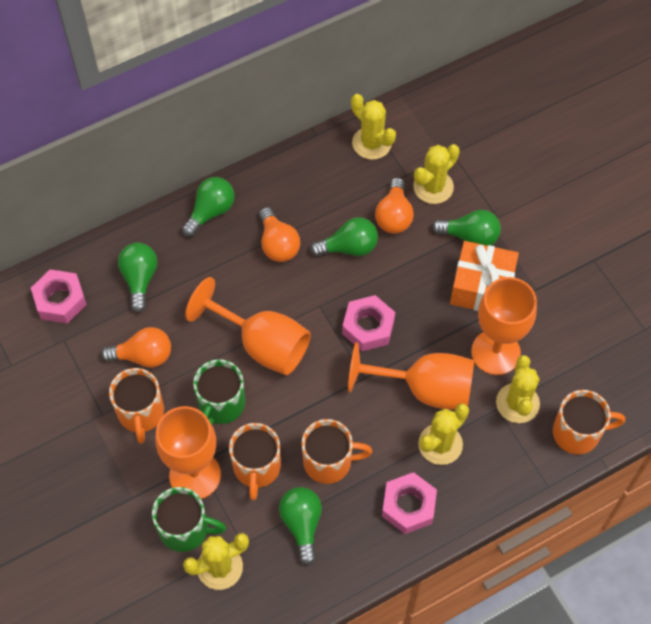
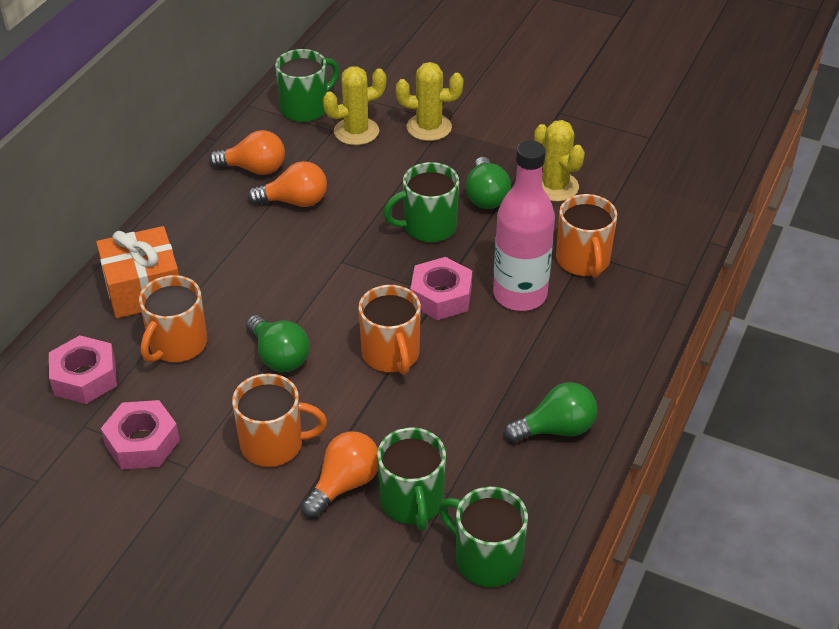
green light bulb: [118,243,157,313] [182,177,235,237] [279,487,322,566] [310,217,378,257] [432,210,501,246] = 5 -> [246,315,310,372] [465,157,511,209] [504,382,597,442] = 3
green mug: [152,487,226,552] [193,359,245,425] = 2 -> [275,49,339,122] [377,427,446,531] [383,162,459,242] [438,487,528,587] = 4
orange goblet: [156,406,221,499] [185,277,311,375] [348,342,474,410] [471,277,537,375] = 4 -> none = 0
pink bottle: none = 0 -> [493,140,555,311] = 1
yellow cactus: [183,533,249,590] [351,94,396,160] [413,144,460,204] [419,403,469,465] [496,355,540,423] = 5 -> [323,66,386,145] [396,62,464,141] [534,120,585,202] = 3

